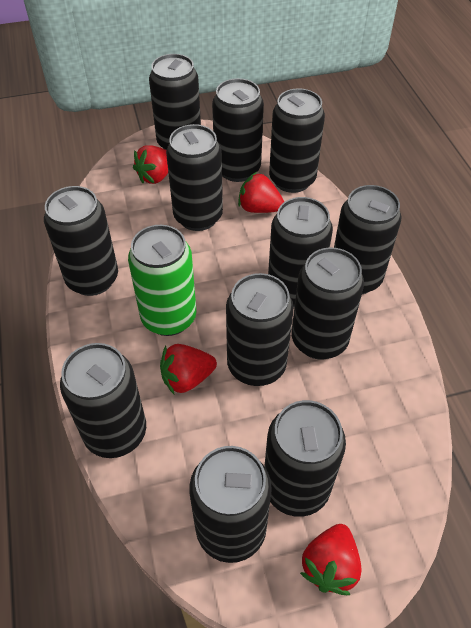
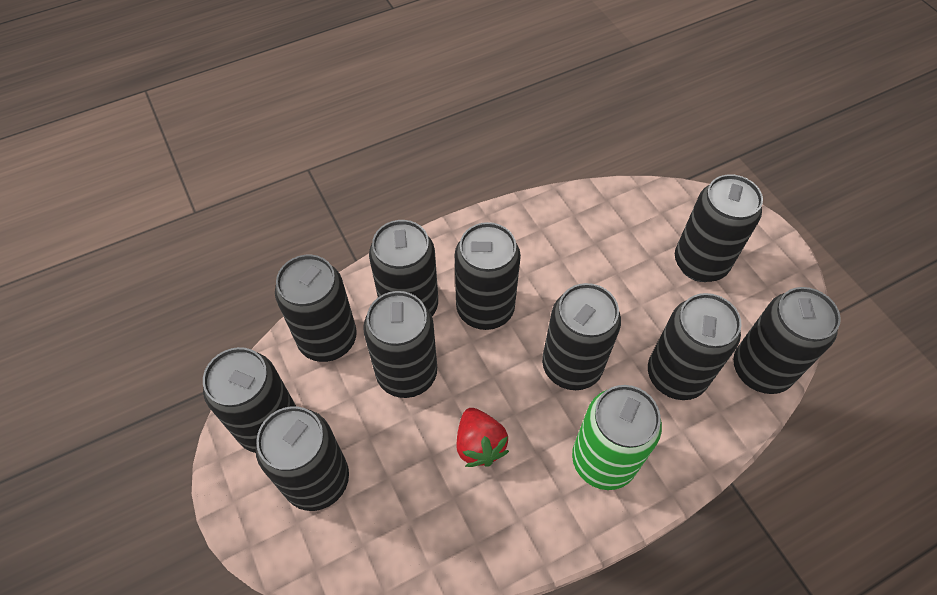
black can: [44,186,118,296] [60,343,146,458] [149,54,201,150] [166,124,223,231] [189,446,272,563] [212,78,264,182] [226,273,294,386] [265,400,346,517] [268,197,333,307] [269,88,325,193] [292,247,364,360] [334,185,401,294] = 12 -> [203,347,296,453] [255,406,349,511] [275,255,357,362] [363,291,437,398] [369,220,438,316] [455,222,521,330] [542,283,621,390] [648,293,742,400] [675,174,763,282] [733,287,841,394] = 10
red strawberry: [133,145,168,184] [160,344,217,394] [238,172,284,213] [300,524,361,595] = 4 -> [456,408,509,467] = 1

